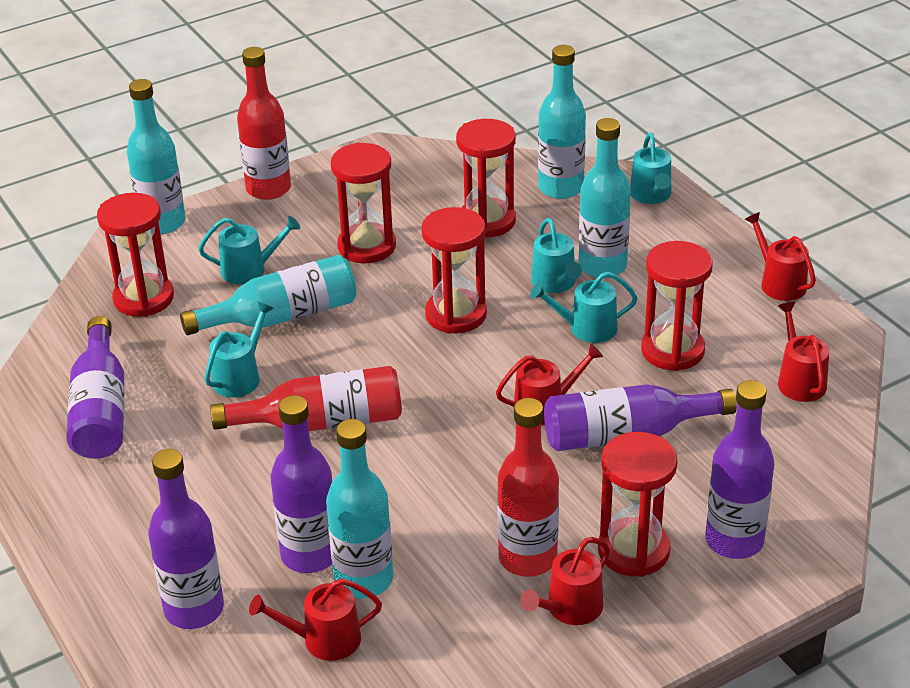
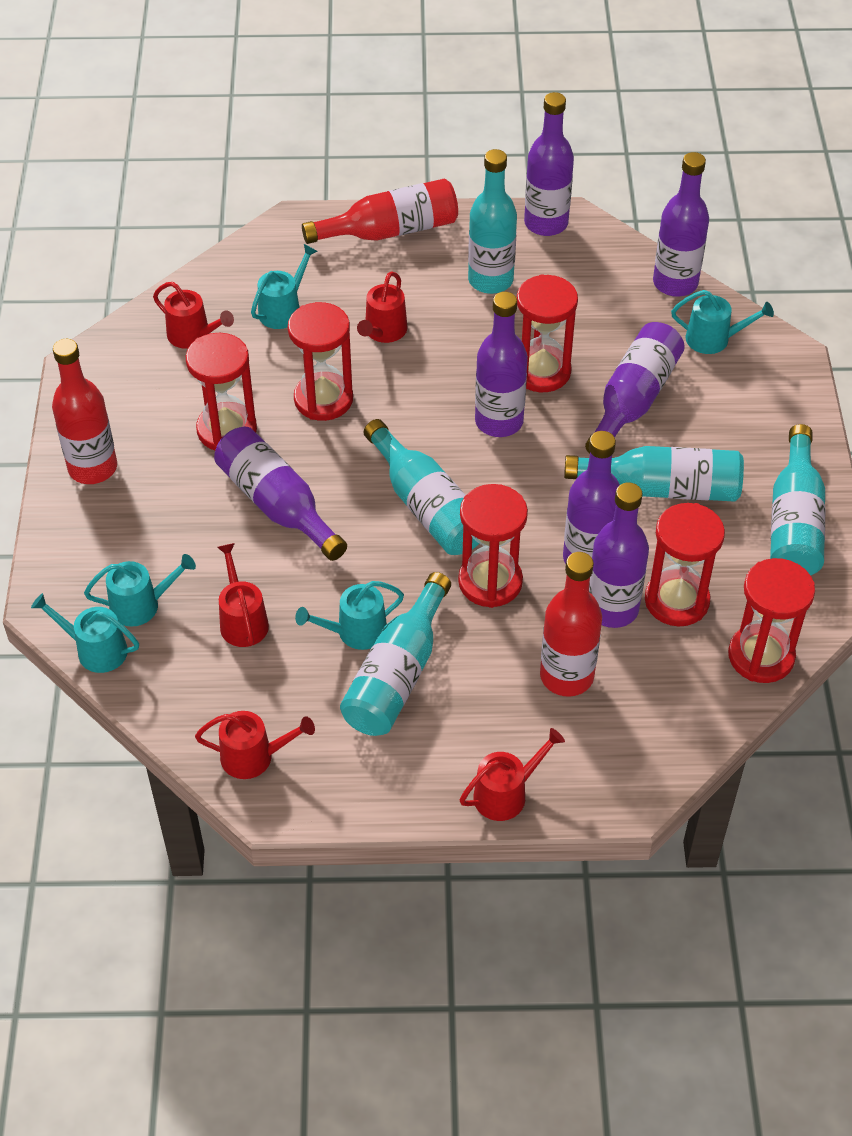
purple bottle: [66,316,124,459] [148,449,224,629] [271,395,332,573] [544,384,737,451] [706,380,774,559] = 5 -> [214,427,347,561] [475,292,528,437] [524,92,574,236] [563,431,620,564] [585,322,685,453] [589,483,649,628] [653,152,709,297] = 7

